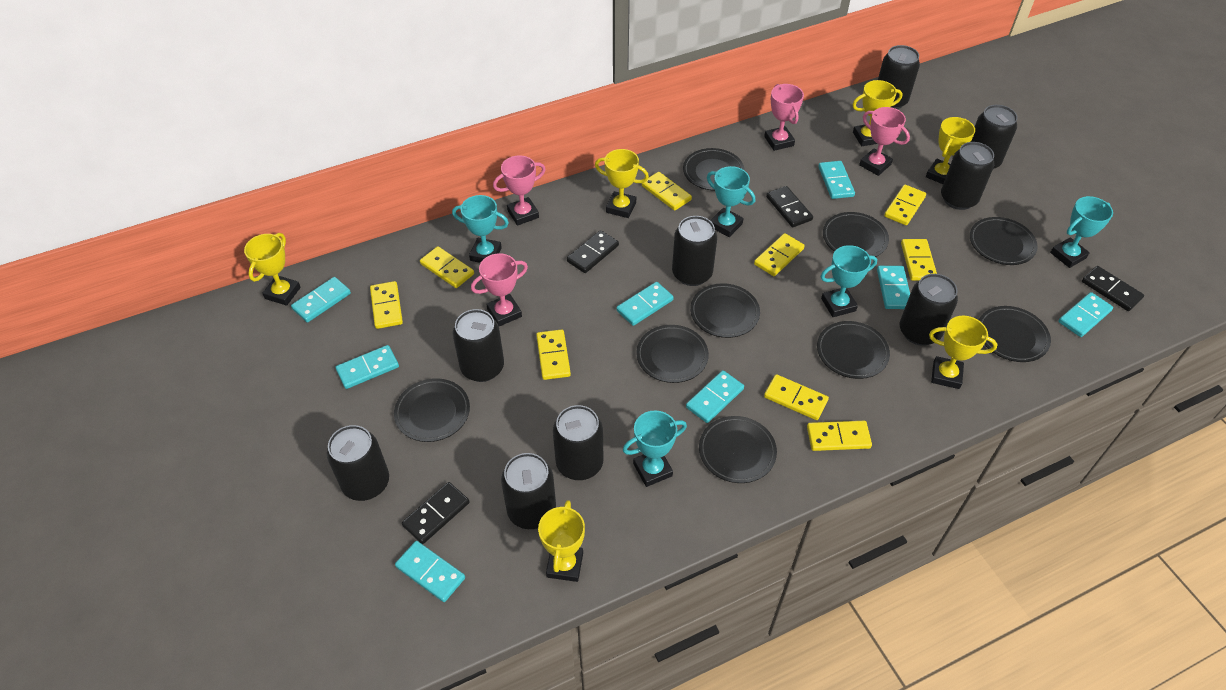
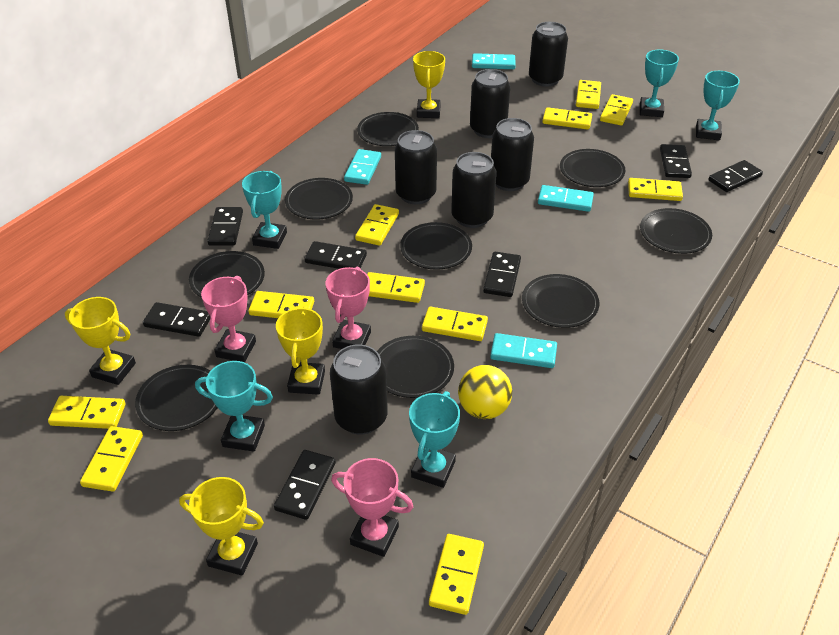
black can: [327,425,389,501] [453,309,504,382] [501,453,556,529] [553,405,603,480] [672,216,717,286] [878,45,920,109] [900,274,958,346] [941,142,994,210] [971,105,1018,169] = 9 -> [330,344,388,435] [395,130,437,204] [451,152,497,228] [470,69,510,138] [491,118,534,191] [529,22,568,87] = 6
black domino: [402,482,469,544] [567,230,619,273] [766,186,813,227] [1082,266,1144,311] = 4 -> [143,302,210,337] [207,207,243,246] [274,450,336,520] [305,241,367,269] [483,252,521,297] [660,144,692,178] [708,160,763,192] = 7
pink trophy: [471,253,528,326] [493,155,546,226] [764,84,804,151] [859,107,910,176] = 4 -> [201,276,256,362] [326,267,371,349] [331,458,413,557] = 3
turquoise domino: [291,277,351,322] [336,345,399,389] [395,541,465,602] [616,282,674,326] [686,370,744,423] [818,161,855,199] [877,266,910,309] [1058,292,1113,337] = 8 -> [344,149,381,185] [472,53,516,69] [490,333,557,368] [538,185,594,212] = 4
yellow ball: none = 0 -> [458,365,512,419] = 1
yellow domino: [370,281,403,329] [420,246,474,288] [536,329,571,380] [642,172,692,211] [754,233,805,276] [764,374,829,420] [807,421,872,451] [884,185,926,225] [901,239,937,281] = 9 -> [48,396,126,429] [80,426,143,492] [248,291,314,318] [355,204,399,246] [367,272,425,303] [422,306,488,341] [429,534,484,615] [542,107,592,130] [576,80,601,109] [600,94,633,126] [628,178,683,201] = 11
yellow trophy: [244,233,301,306] [538,500,585,582] [595,149,649,218] [852,80,903,146] [926,117,975,184] [929,316,997,389] = 6 -> [65,297,136,385] [179,477,264,576] [276,306,325,395] [413,51,445,118] = 4

